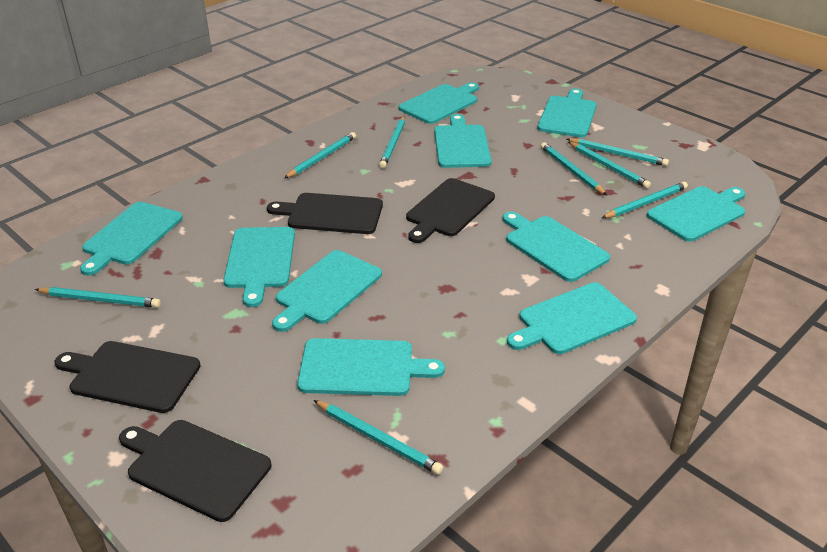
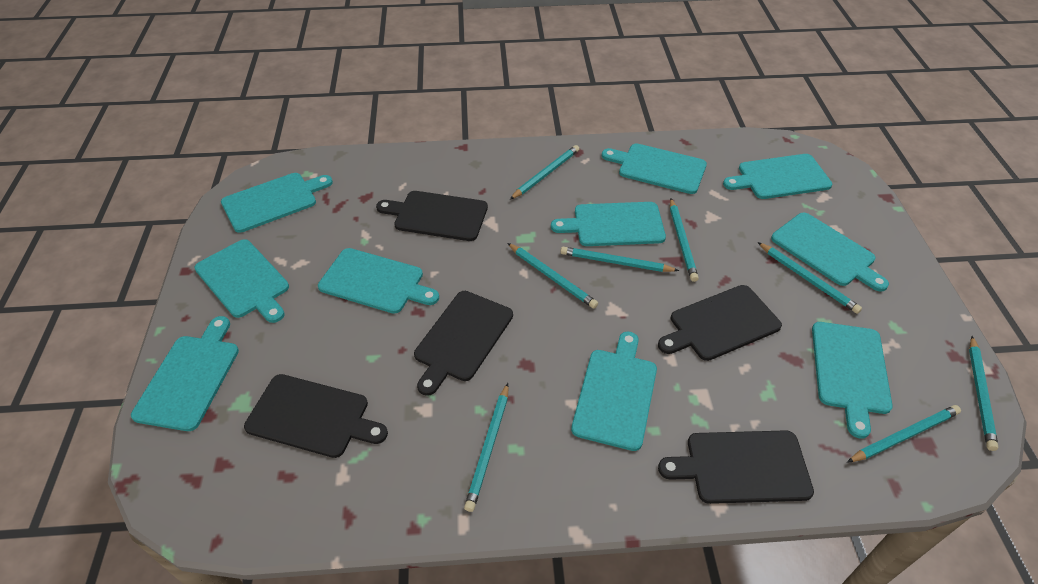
black cutting board: [55,341,201,413] [119,420,271,522] [267,193,383,234] [406,178,495,243] = 4 -> [244,374,388,458] [376,191,488,241] [414,291,513,396] [658,285,782,361] [658,430,814,504] = 5

